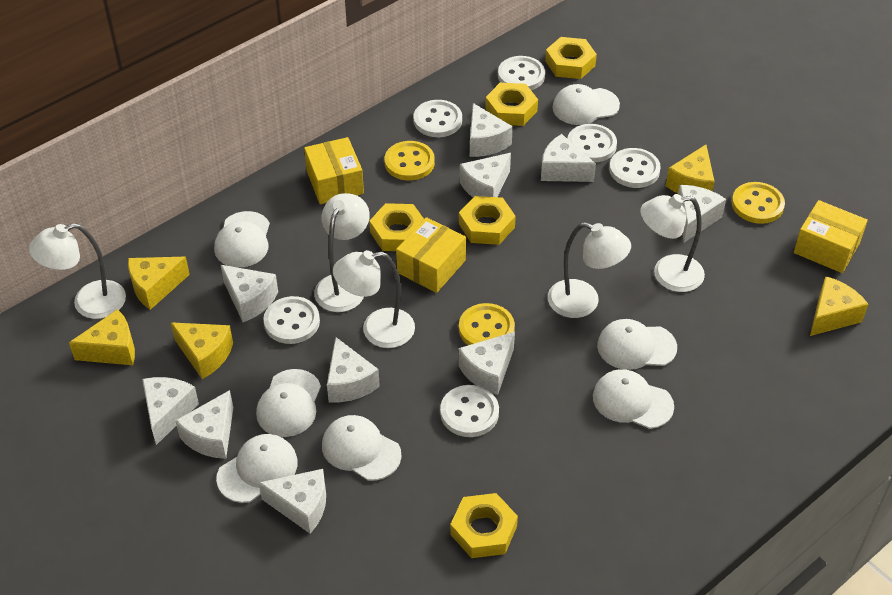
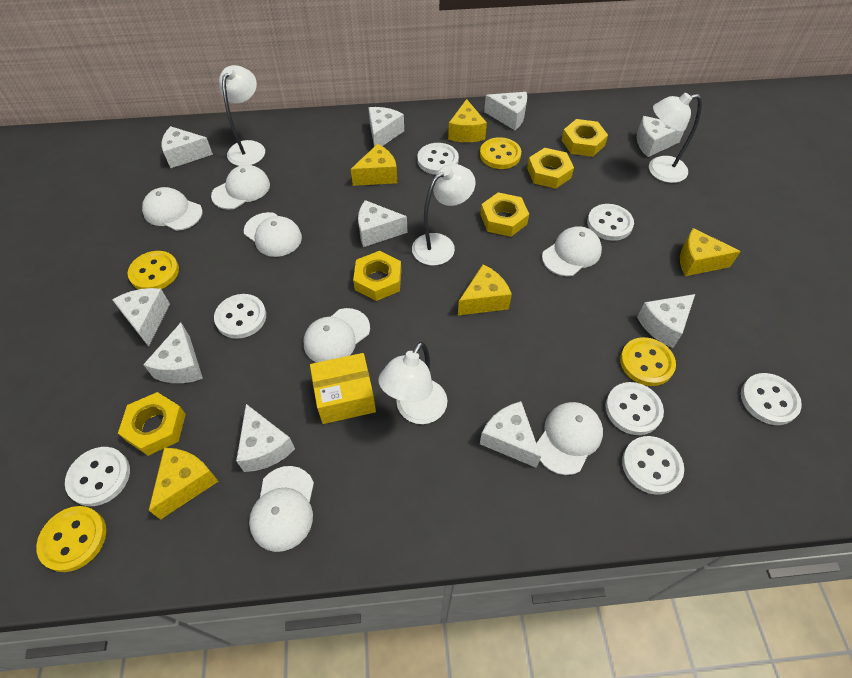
white button: [263,296,320,344] [414,100,462,137] [440,385,499,437] [498,56,545,90] [568,124,617,163] [609,148,661,188] = 6 -> [65,447,130,506] [214,294,266,339] [417,143,459,175] [587,204,634,241] [605,382,664,435] [622,436,684,495] [741,373,802,425] = 7
white lamp: [29,223,126,319] [314,193,370,312] [333,250,415,348] [548,222,631,318] [640,194,705,292] = 5 -> [219,65,265,166] [378,342,447,424] [412,164,475,266] [649,93,702,183] = 4
yellow box: [304,137,364,204] [396,217,466,293] [794,200,868,273] = 3 -> [310,353,376,424] = 1
yellow button: [384,141,435,180] [459,303,515,345] [732,182,785,224] = 3 -> [36,506,106,572] [128,251,179,289] [480,137,521,169] [620,337,676,386] = 4

